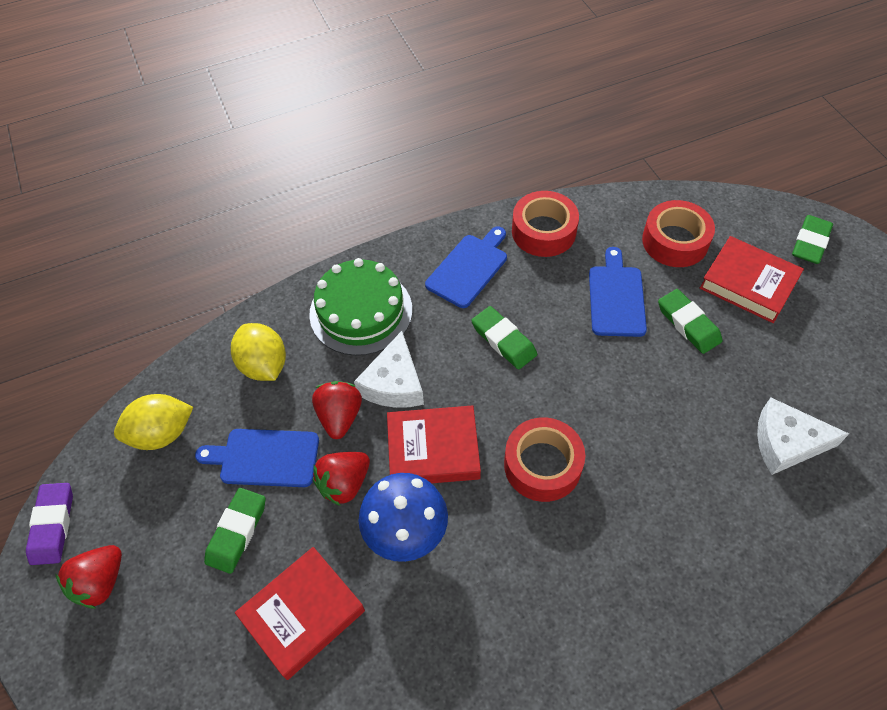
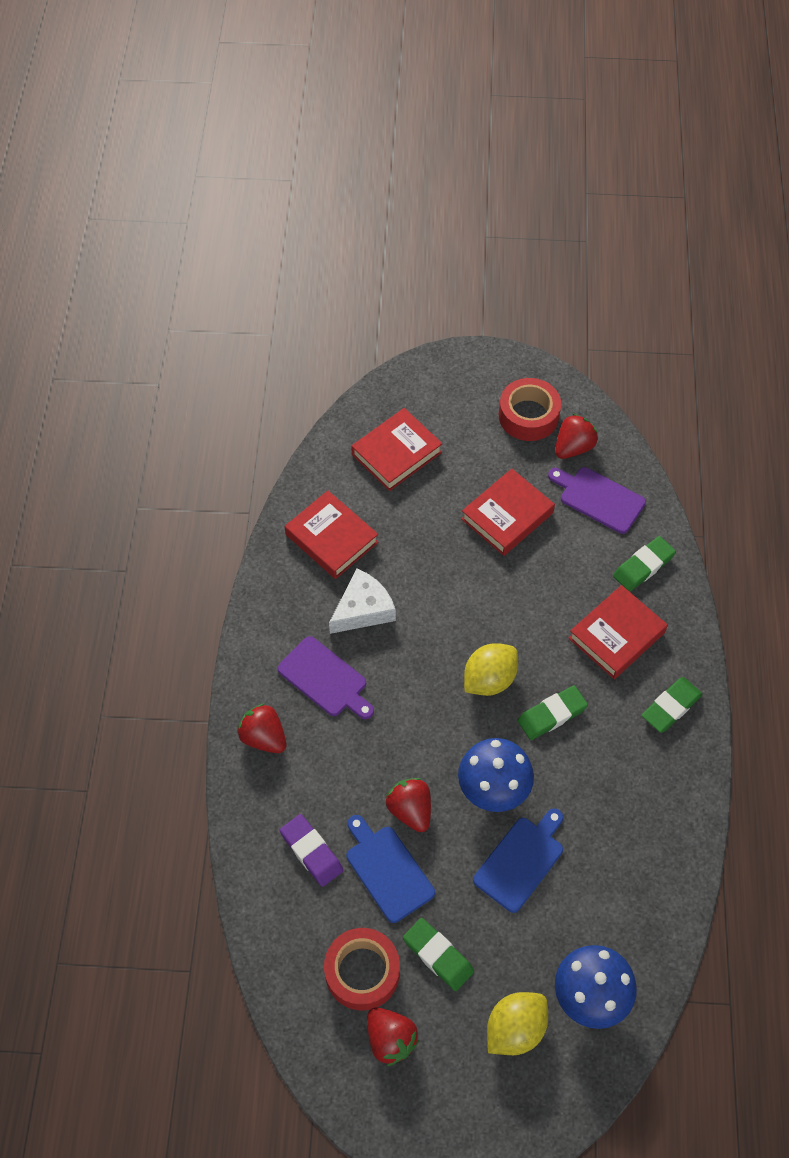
blue cutting board: [195,429,319,487] [425,227,507,308] [589,247,647,337] = 3 -> [347,815,435,923] [473,808,563,913] = 2
blue mushroom: [358,473,448,562] = 1 -> [458,738,534,812] [555,945,637,1029] = 2
green cake: [309,258,412,356] = 1 -> none = 0
purple cutting board: none = 0 -> [277,636,374,719] [548,467,646,534] = 2
red book: [235,547,365,680] [387,405,481,483] [700,236,804,323] = 3 -> [285,491,378,579] [351,408,443,491] [461,469,555,556] [569,585,668,679] = 4
red strawberry: [56,545,122,609] [312,381,362,439] [313,452,370,506] = 3 -> [237,703,286,753] [367,1007,419,1066] [385,778,431,832] [555,414,598,459] = 4
red tape: [504,417,585,502] [512,191,579,257] [642,200,715,267] = 3 -> [324,928,400,1011] [499,378,561,441] = 2
white cheese: [354,331,424,408] [757,397,849,475] = 2 -> [329,568,396,634] = 1

